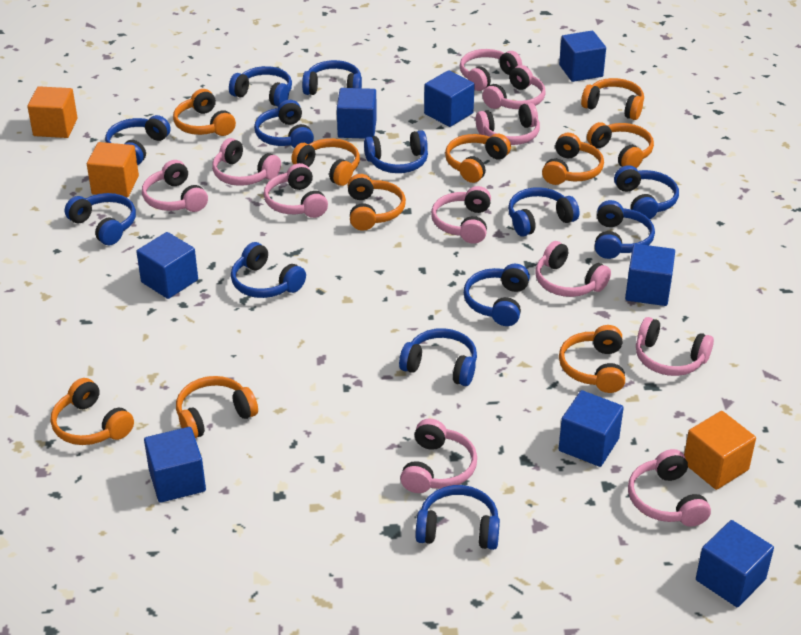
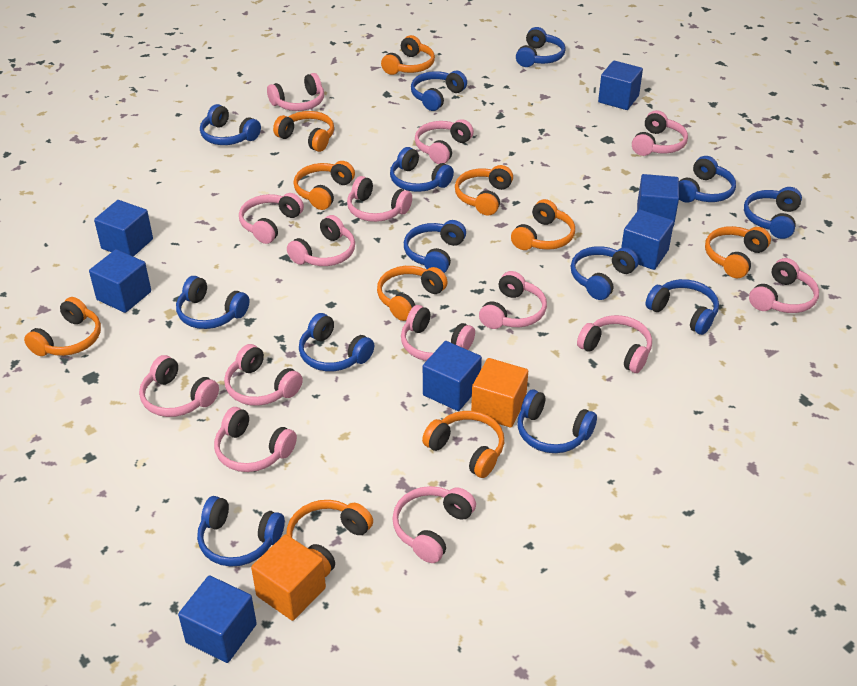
blue cube: [136,232,198,299] [144,427,206,503] [337,88,377,139] [424,70,475,127] [559,31,606,82] [559,390,624,467] [625,244,675,306] [696,520,774,607] = 8 -> [89,249,151,313] [94,200,153,257] [178,575,257,663] [423,341,482,411] [598,60,643,110] [621,209,674,270] [637,174,679,227] = 7
orange cube: [27,86,78,138] [87,142,139,197] [684,411,756,490] = 3 -> [251,534,326,621] [471,358,528,428] = 2
pink headphones: [142,160,208,212] [212,138,281,186] [264,163,328,218] [400,419,477,493] [431,186,491,244] [460,49,522,91] [476,103,540,145] [482,65,546,109] [536,241,611,297] [628,449,711,527] [636,317,714,376] = 11 -> [139,355,219,417] [214,407,297,472] [224,344,303,406] [239,193,304,244] [267,73,324,111] [287,215,355,266] [347,176,412,222] [392,486,476,563] [401,305,475,361] [415,119,474,164] [479,271,547,329] [577,315,652,373] [632,110,688,156] [749,258,819,313] = 14

